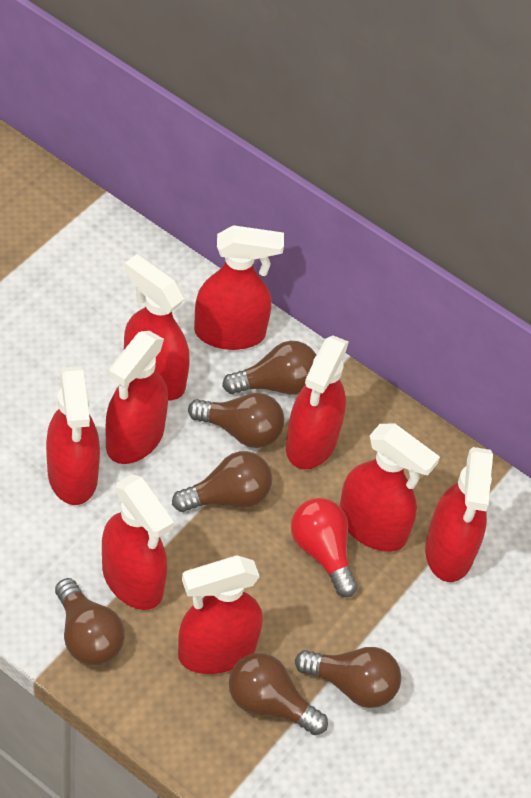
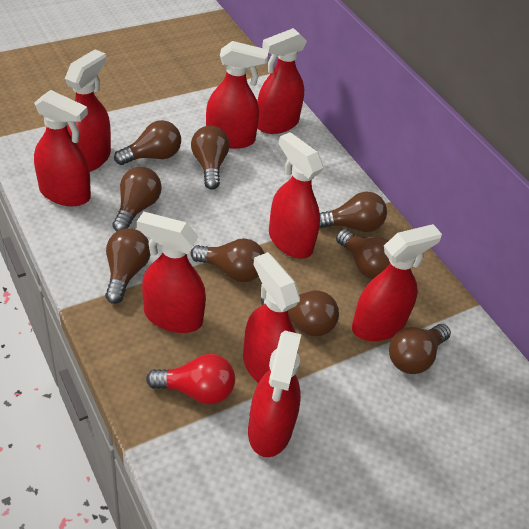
brown light bulb: [55,578,125,666] [172,451,272,512] [188,392,285,448] [222,341,317,395] [229,653,328,735] [295,647,401,708] = 6 -> [105,228,151,304] [112,167,162,232] [114,120,181,165] [191,126,229,190] [191,238,265,282] [261,291,339,336] [319,192,387,232] [336,229,390,279] [389,324,451,374] = 9

